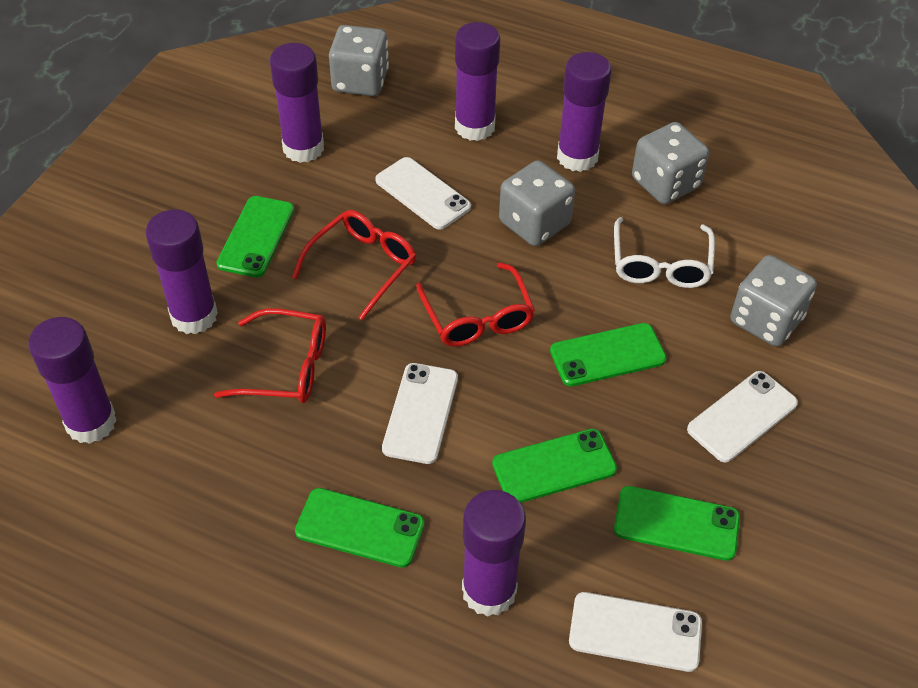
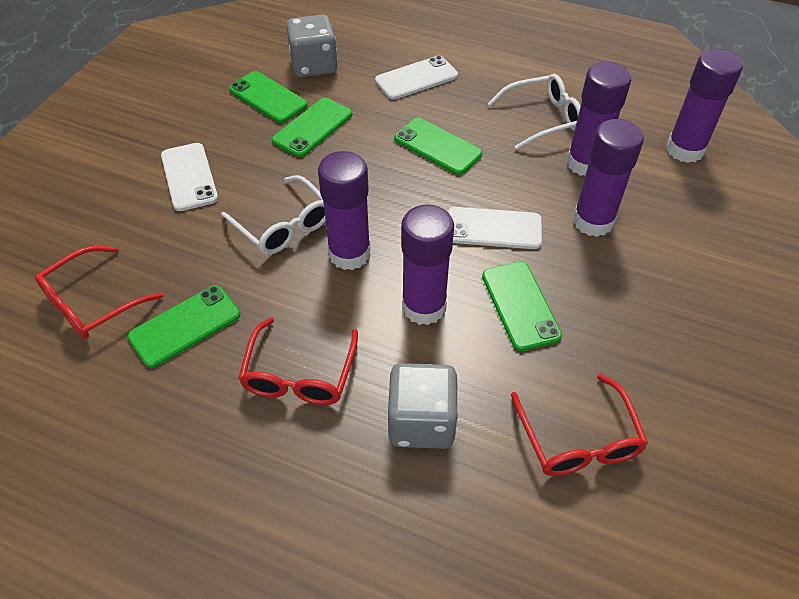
grey dice: [329,25,389,96] [499,160,575,246] [632,122,709,204] [730,255,817,347] = 4 -> [286,14,338,77] [388,363,458,449] = 2
purple glue stick: [28,317,117,444] [146,209,218,334] [270,43,324,163] [455,22,500,141] [462,490,526,617] [557,52,612,172] = 6 -> [318,151,371,270] [401,205,454,325] [566,62,631,176] [573,119,644,237] [666,49,743,163] = 5
white glasses: [614,217,715,288] = 1 -> [221,175,326,255] [488,74,581,150] = 2
white phone: [375,157,471,230] [382,363,458,464] [569,592,702,672] [687,371,798,462] = 4 -> [161,143,218,211] [375,55,458,100] [448,207,542,249] = 3

